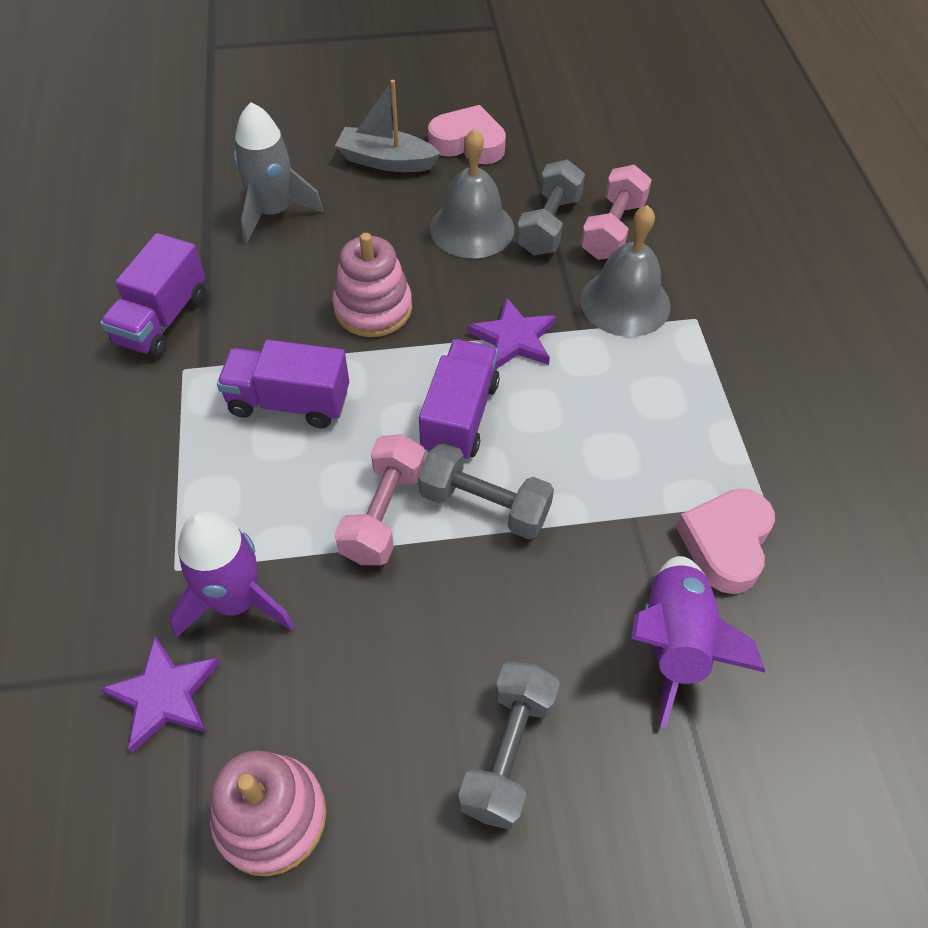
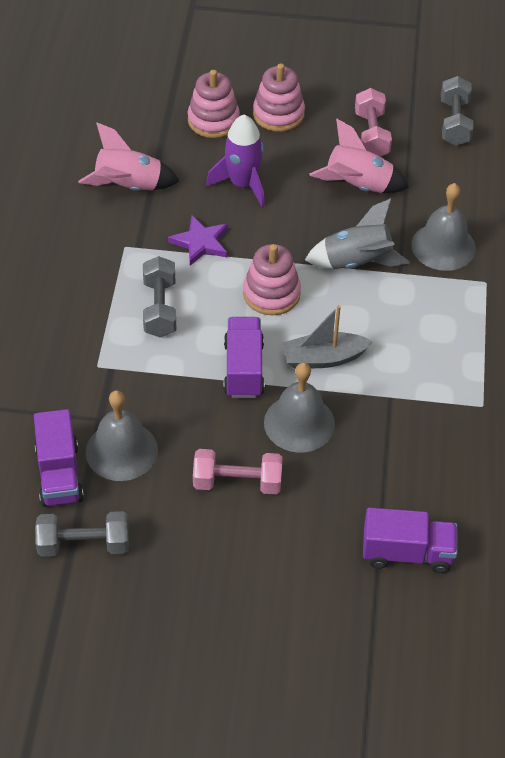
grey bell: [430,128,514,258] [580,205,670,337] = 2 -> [86,390,158,481] [264,362,335,453] [411,183,476,271] = 3
pink heart: [428,105,506,164] [676,489,775,594] = 2 -> none = 0
pink rocket: none = 0 -> [79,123,179,191] [309,119,409,193] = 2
pink stacking toy: [210,750,327,876] [332,233,412,337] = 2 -> [188,70,240,138] [243,244,301,315] [253,63,305,132] = 3
purple rocket: [169,511,295,638] [631,556,766,728] = 2 -> [206,114,265,207] = 1
purple star: [100,636,220,753] [468,297,556,370] = 2 -> [168,216,228,266] = 1

